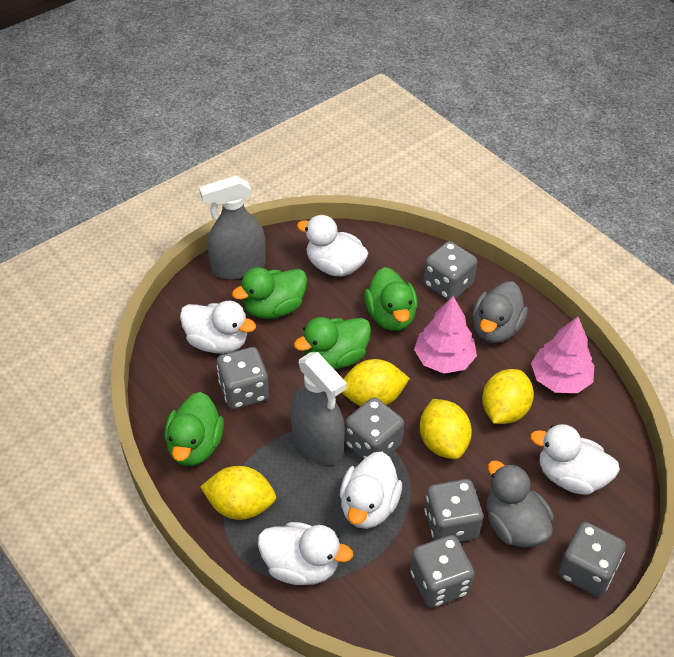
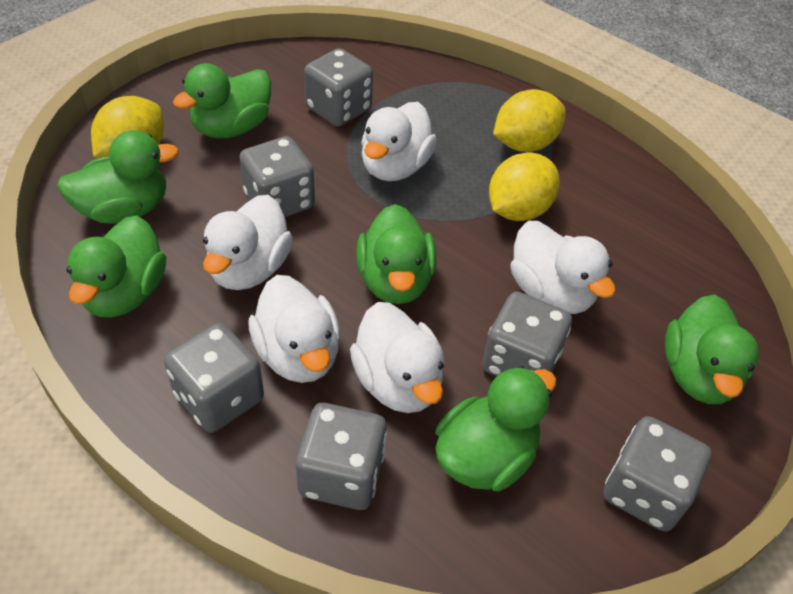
green duck: [165,392,224,466] [232,267,307,319] [294,317,371,370] [364,267,418,331] = 4 -> [57,130,179,224] [66,215,166,317] [173,63,271,138] [356,204,437,304] [435,366,556,492] [665,294,759,404] = 6
grey duck: [472,281,528,343] [486,460,554,548] = 2 -> none = 0
grey spray bottle: [199,176,266,280] [290,352,347,465] = 2 -> none = 0
pink tree: [414,296,477,374] [531,316,594,393] = 2 -> none = 0
yellow lemon: [200,466,276,520] [342,359,410,406] [420,399,472,459] [482,369,534,424] = 4 -> [91,96,164,158] [489,152,560,221] [493,89,566,152] = 3

